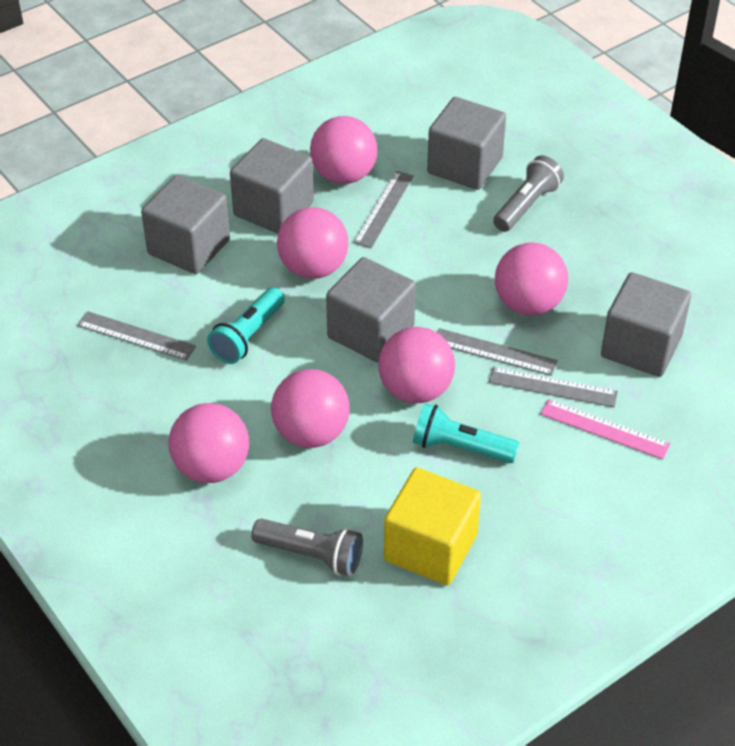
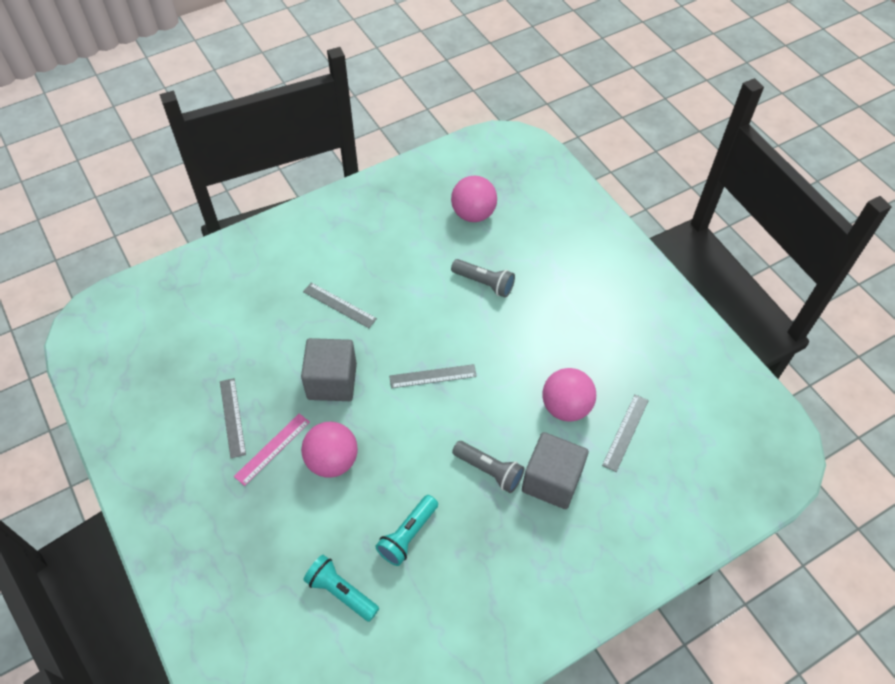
grey cube: [141,175,230,274] [230,138,314,234] [326,257,416,363] [427,97,506,190] [601,272,691,377] = 5 -> [301,338,357,401] [522,432,589,509] = 2
pink ball: [168,403,249,483] [271,369,350,448] [277,207,349,279] [310,116,377,184] [378,327,455,403] [495,242,568,315] = 6 -> [301,422,358,478] [451,176,497,222] [542,368,596,421] = 3
yellow cube: [384,467,481,585] = 1 -> none = 0

